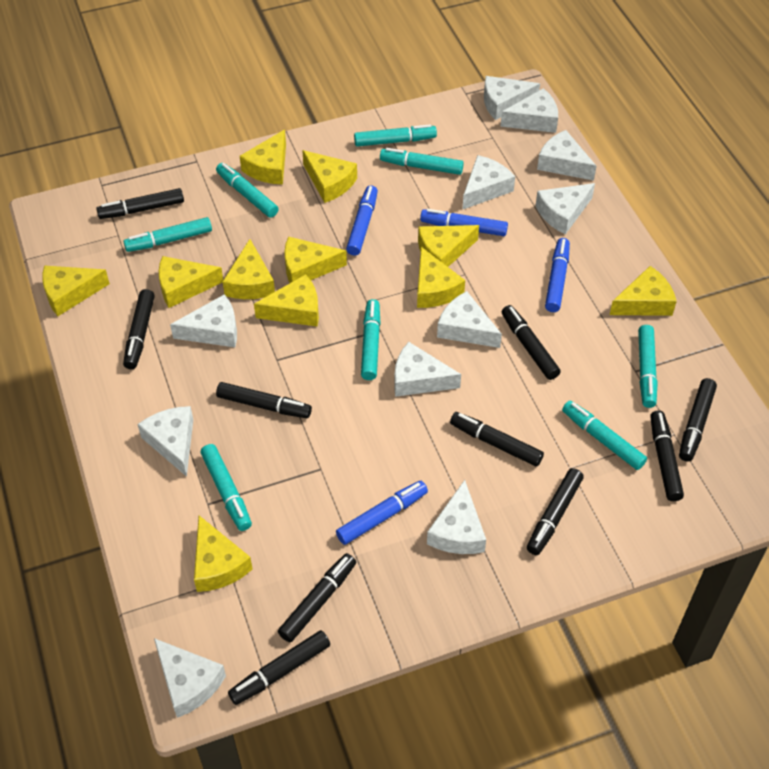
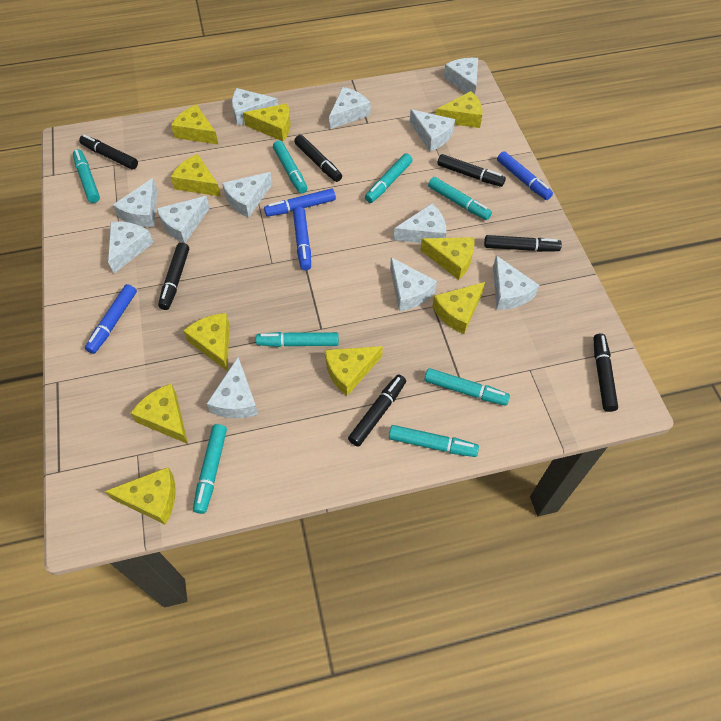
black marker: [96,188,184,219] [123,289,155,369] [216,382,312,418] [228,630,330,705] [278,553,356,642] [450,412,544,467] [502,305,561,380] [527,468,584,555] [650,410,684,501] [679,378,717,462] = 10 -> [79,135,138,169] [158,243,189,310] [294,135,342,182] [348,374,406,447] [437,154,506,187] [484,235,562,252] [593,333,618,412] = 7
white cheese: [137,406,193,477] [154,638,226,718] [170,294,237,347] [394,342,461,397] [427,480,486,554] [437,291,502,348] [462,155,515,210] [484,76,540,120] [500,88,558,133] [535,183,595,235] [537,130,596,181] = 11 -> [108,221,154,273] [113,178,157,227] [157,196,210,243] [207,357,258,418] [222,172,272,218] [232,88,278,126] [329,87,371,129] [390,257,437,311] [394,203,446,243] [410,109,455,151] [444,58,478,94] [493,256,539,310] = 12
yellow cheese: [42,266,110,316] [159,256,223,308] [194,516,253,592] [223,239,275,299] [240,130,286,185] [254,274,319,327] [284,236,347,283] [302,150,357,203] [417,247,465,308] [418,225,479,267] [610,266,677,316] = 11 -> [105,467,176,525] [130,384,188,444] [171,104,219,145] [171,154,221,197] [183,313,229,372] [243,103,290,141] [325,346,383,396] [420,237,475,280] [432,282,485,334] [436,91,482,128] = 10

